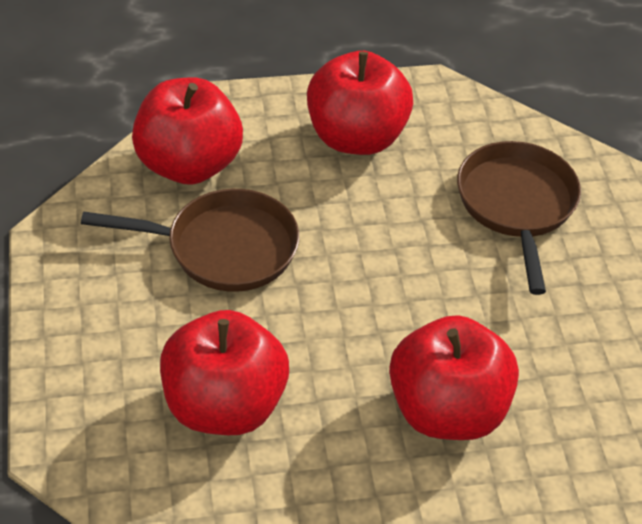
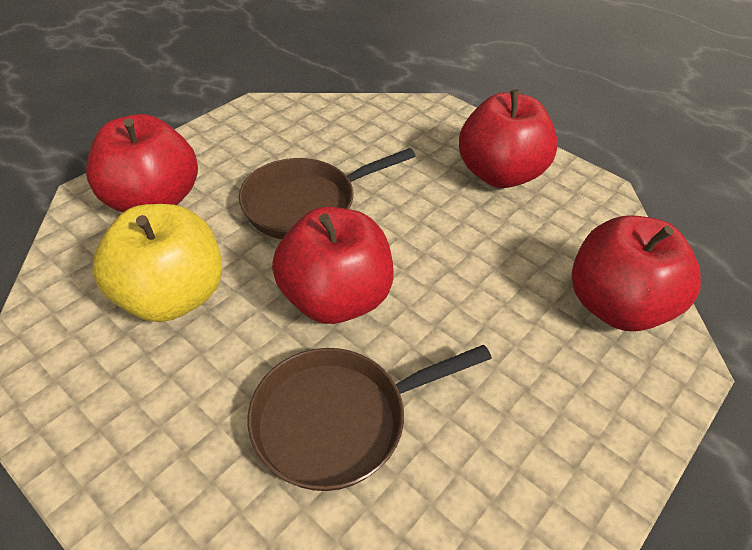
yellow apple: none = 0 -> [92,204,223,322] = 1

